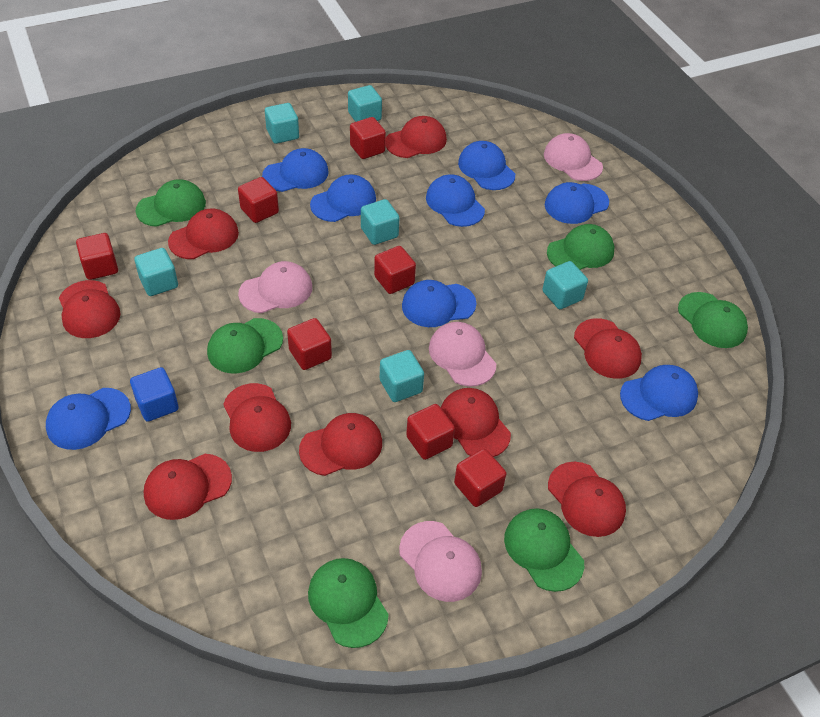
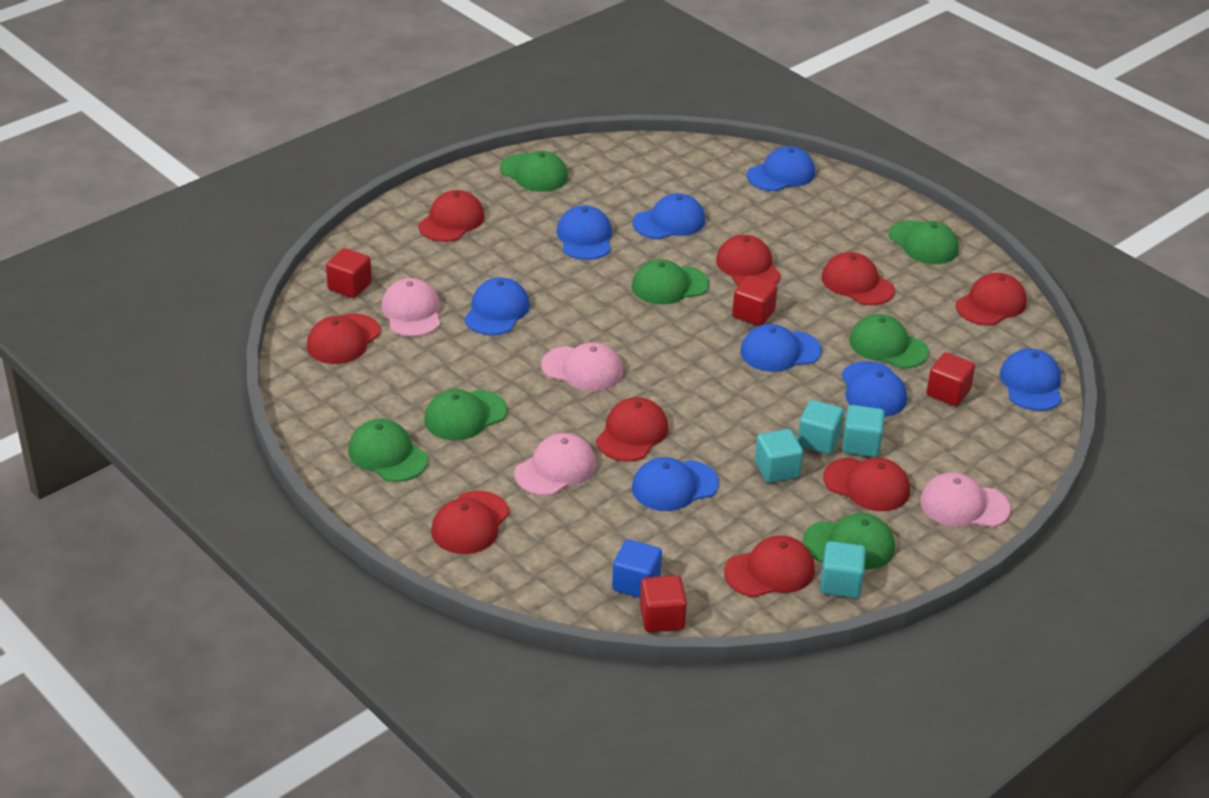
green cap: [135,179,206,227] [207,318,283,373] [308,558,389,648] [504,508,584,592] [547,224,615,270] [678,292,748,348] = 6 -> [348,419,428,482] [424,389,507,440] [500,151,568,192] [632,259,709,305] [803,513,895,570] [849,314,929,368] [889,220,959,264] = 7
red cube: [76,233,118,280] [238,177,279,223] [287,318,332,370] [350,117,386,159] [374,246,416,294] [406,404,455,460] [454,449,506,507] = 7 -> [326,248,372,298] [640,575,687,632] [732,275,777,326] [927,352,975,406] = 4
turquoise cube: [134,248,178,296] [265,103,299,144] [348,85,382,122] [361,199,399,245] [380,350,424,402] [542,261,588,309] = 6 -> [755,429,803,483] [798,400,844,454] [820,541,866,598] [842,405,885,457] = 4

